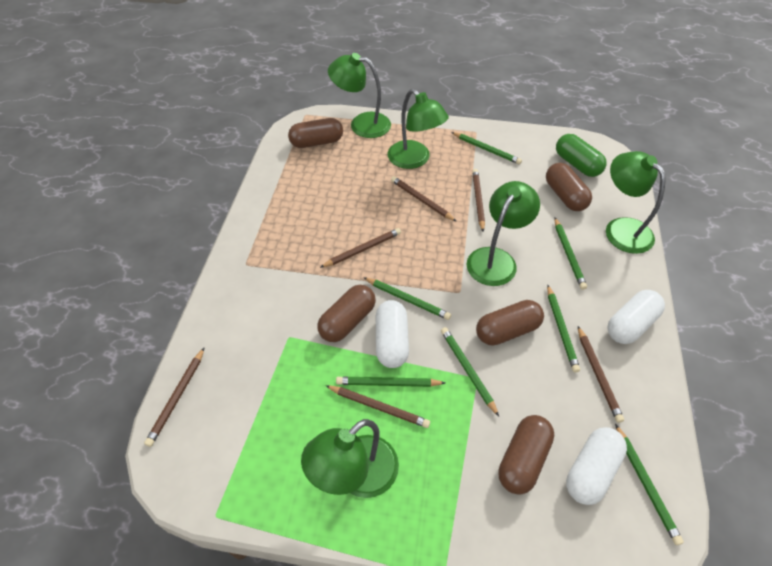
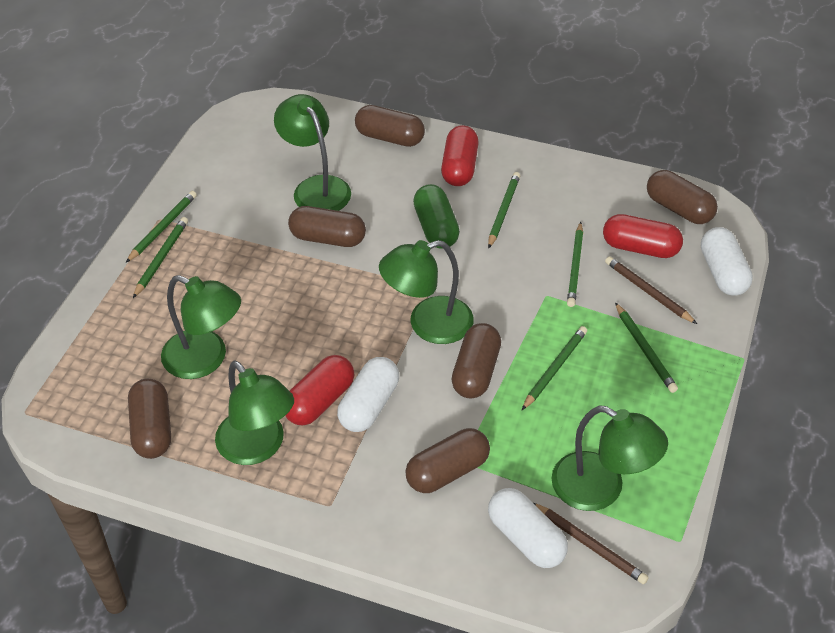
brown capsule: [288,118,343,148] [317,285,376,342] [476,300,544,346] [498,415,554,495] [546,163,592,211] = 5 -> [128,378,171,459] [288,206,366,247] [355,105,425,147] [405,428,490,493] [452,323,501,399] [647,170,718,224] = 6
brown pencil: [144,347,205,447] [320,228,401,268] [325,385,430,428] [391,176,456,221] [472,169,485,232] [578,326,624,423] = 6 -> [532,502,649,584] [605,256,697,324] = 2
green pencil: [336,377,445,387] [363,277,451,320] [441,327,499,416] [451,132,522,165] [547,285,580,373] [555,218,587,290] [615,424,684,545] = 7 -> [126,191,197,262] [133,217,188,298] [488,172,520,249] [522,326,587,410] [567,222,583,307] [615,302,678,393] = 6
red capsule: none = 0 -> [285,355,354,425] [441,125,479,186] [603,214,683,258] = 3

